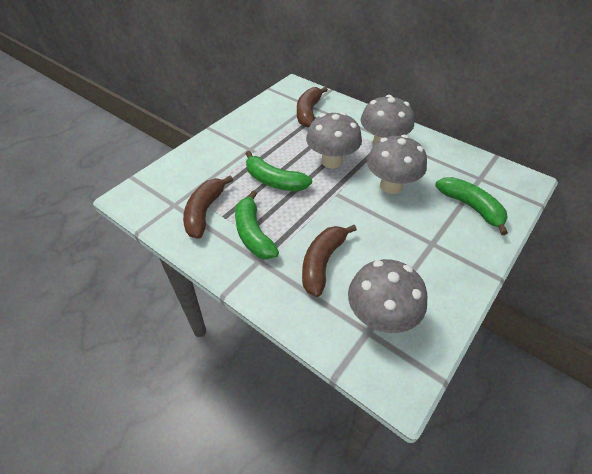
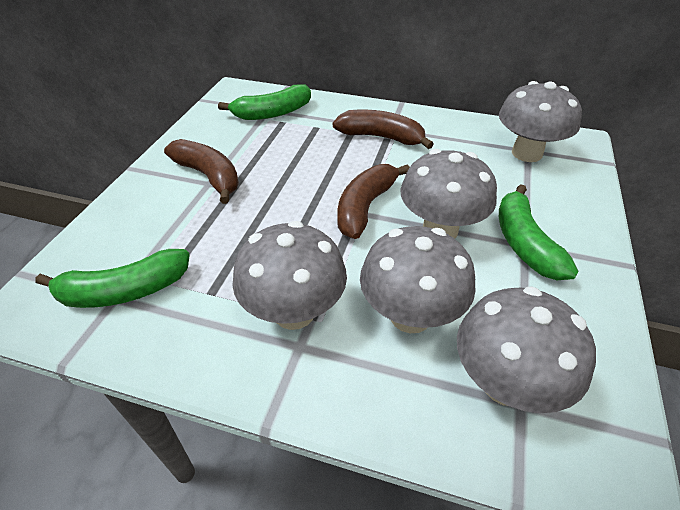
grey mushroom: [306,112,362,169] [348,259,428,333] [361,95,414,146] [367,135,427,194] = 4 -> [232,221,347,330] [360,226,476,333] [400,149,497,238] [457,287,596,413] [499,81,582,162] = 5

